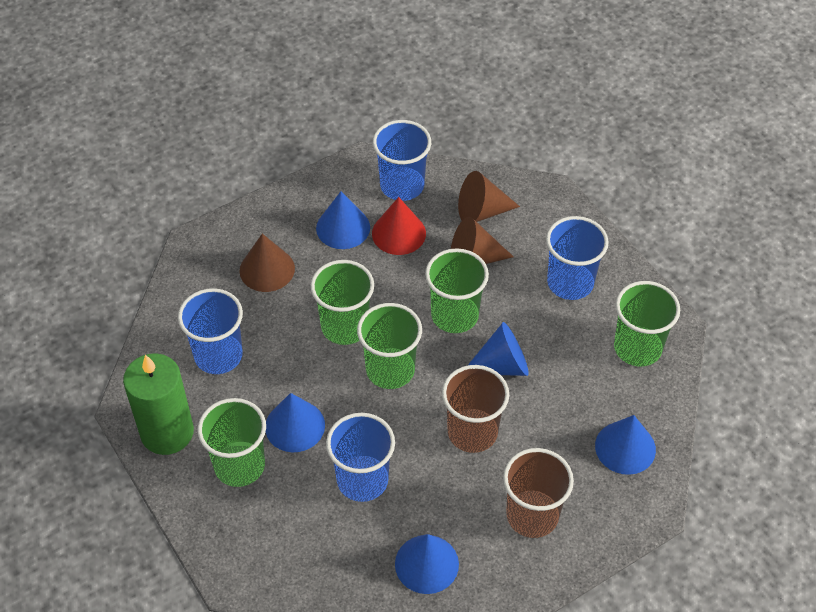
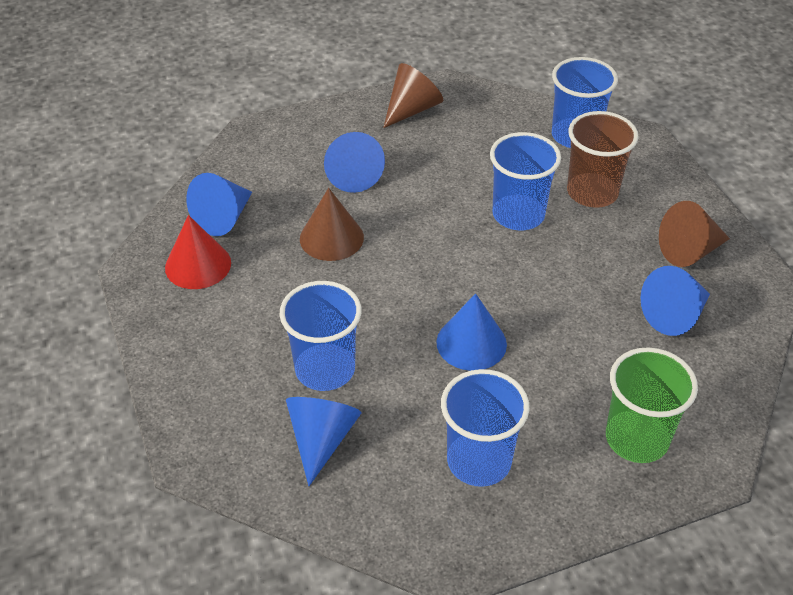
brown cup: [442,365,509,453] [503,448,574,538] = 2 -> [567,111,639,208] = 1
green candle: [123,353,194,455] = 1 -> none = 0
green cup: [198,398,266,487] [311,260,374,345] [357,303,422,389] [425,248,489,333] [614,281,680,366] = 5 -> [606,347,698,463] = 1

